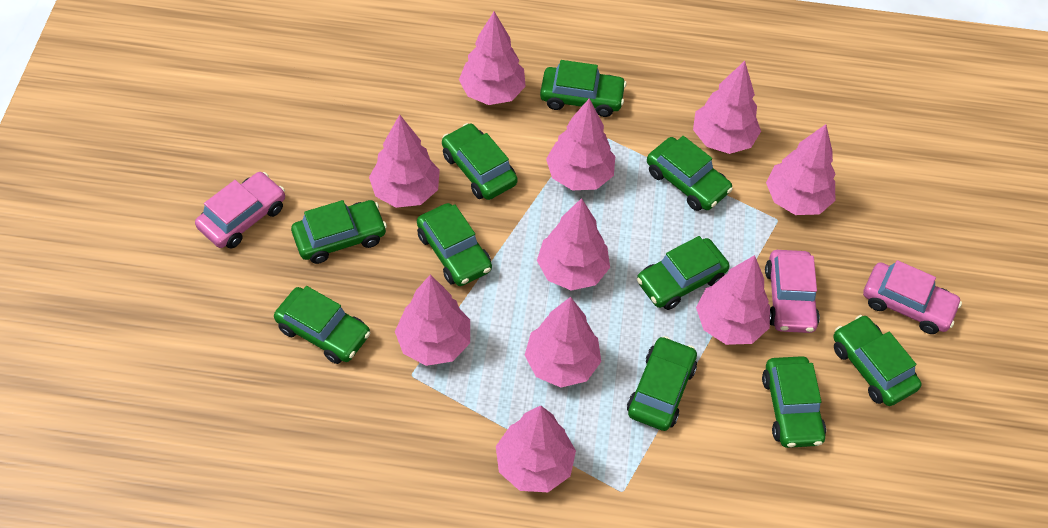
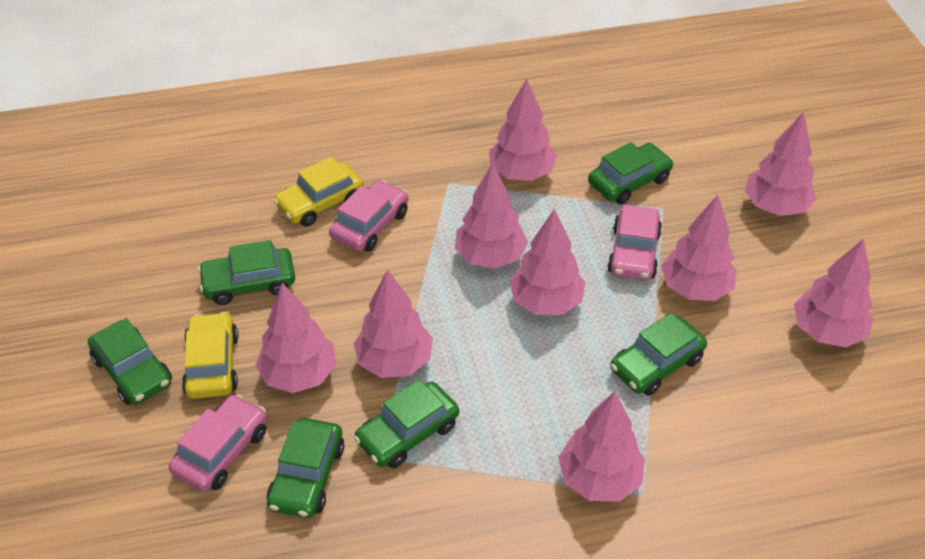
green car: [274,286,370,364] [291,200,387,264] [417,203,492,286] [442,123,518,200] [540,60,627,117] [627,336,697,431] [637,236,729,310] [647,136,733,211] [762,356,826,448] [833,315,922,406] = 10 -> [88,318,172,405] [198,240,295,305] [267,418,344,518] [354,379,459,469] [588,142,674,205] [610,313,707,396] = 6
pink tree: [369,115,440,208] [395,275,470,366] [459,12,526,105] [496,406,576,492] [525,297,601,387] [537,198,610,291] [546,98,615,190] [693,61,761,154] [696,255,770,345] [766,124,835,215] = 10 -> [255,283,336,393] [353,269,433,378] [455,163,528,269] [489,79,557,181] [509,209,585,315] [558,391,645,502] [661,195,737,301] [744,112,816,216] [794,238,873,347] = 9
yellow car: none = 0 -> [182,312,239,399] [273,157,364,227] = 2

